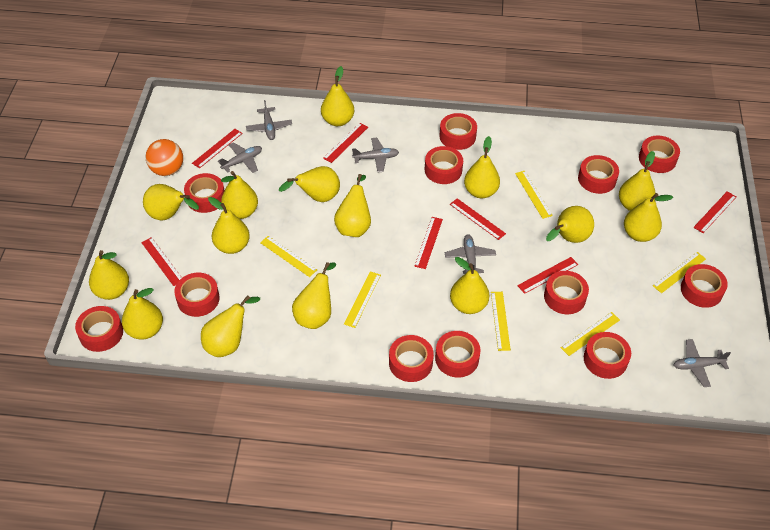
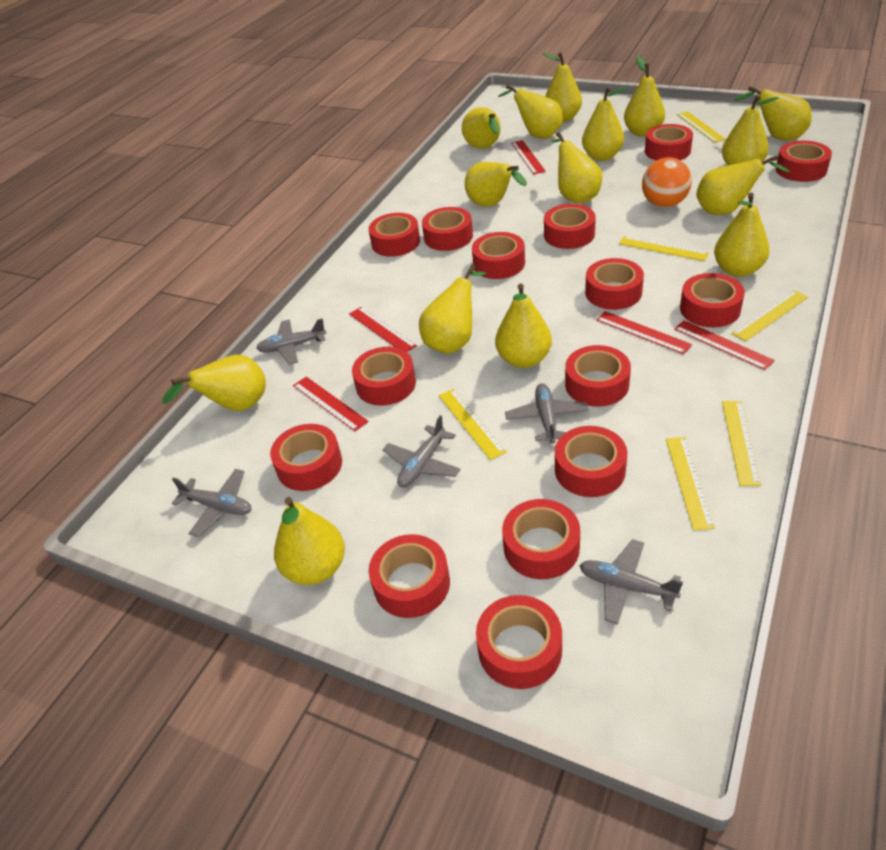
red ruler: [141,237,182,286] [192,129,243,168] [323,123,368,163] [414,217,443,269] [450,198,506,240] [517,257,578,294] [693,191,736,233] = 7 -> [293,377,369,431] [349,307,417,352] [511,140,546,174] [596,311,692,354] [674,320,775,370] = 5
red tape: [75,306,123,352] [174,273,220,317] [184,173,224,213] [389,335,434,382] [425,146,463,184] [435,331,481,378] [439,113,477,150] [544,271,589,314] [578,155,619,194] [584,332,631,379] [639,136,680,173] [681,264,728,308] = 12 -> [270,424,342,491] [352,347,416,406] [369,213,420,257] [369,534,450,618] [422,207,473,251] [472,232,525,279] [476,595,562,689] [502,499,580,579] [544,204,596,249] [555,426,627,497] [565,345,631,407] [585,258,644,310] [645,124,693,161] [680,273,745,327] [776,141,832,182] = 15

